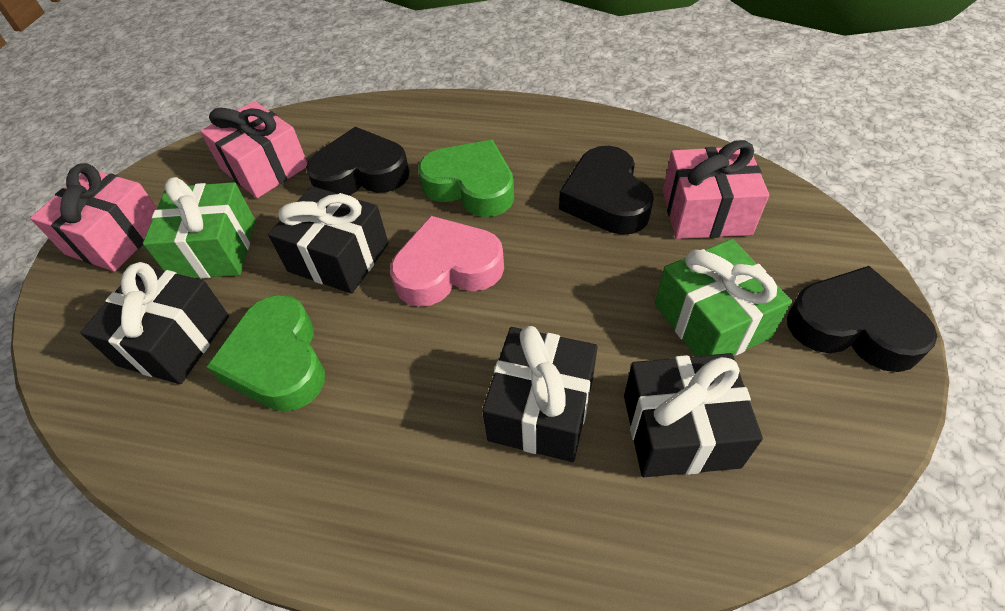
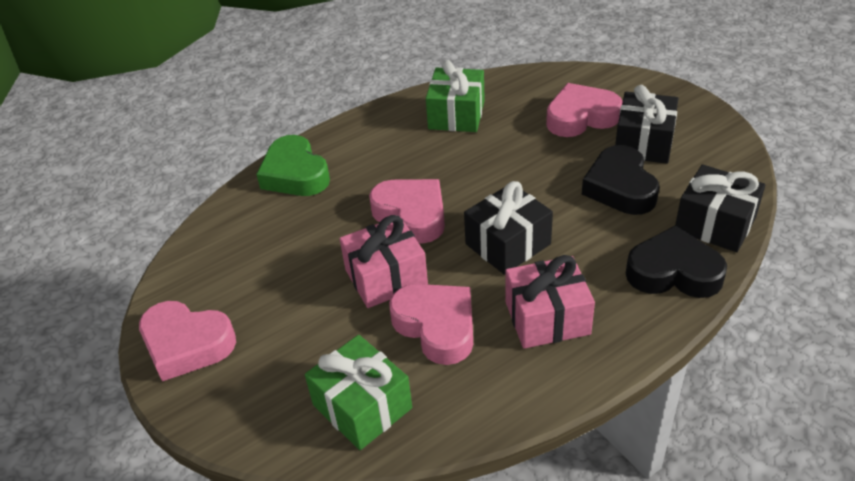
black gift: [80,262,229,384] [268,186,389,294] [482,326,598,462] [624,353,763,477] = 4 -> [464,181,553,275] [615,85,678,164] [675,164,765,252] = 3
black heart: [306,127,410,196] [559,146,654,235] [787,266,937,372] = 3 -> [582,145,660,215] [626,225,727,298] = 2
green heart: [206,295,325,412] [418,140,514,217] = 2 -> [256,135,330,196] = 1
pink gift: [30,163,157,272] [200,101,307,198] [663,140,769,239] = 3 -> [340,215,428,308] [505,255,595,349] = 2
pink heart: [390,216,504,307] = 1 -> [139,301,236,382] [369,179,445,244] [389,284,473,365] [546,83,623,137] = 4

